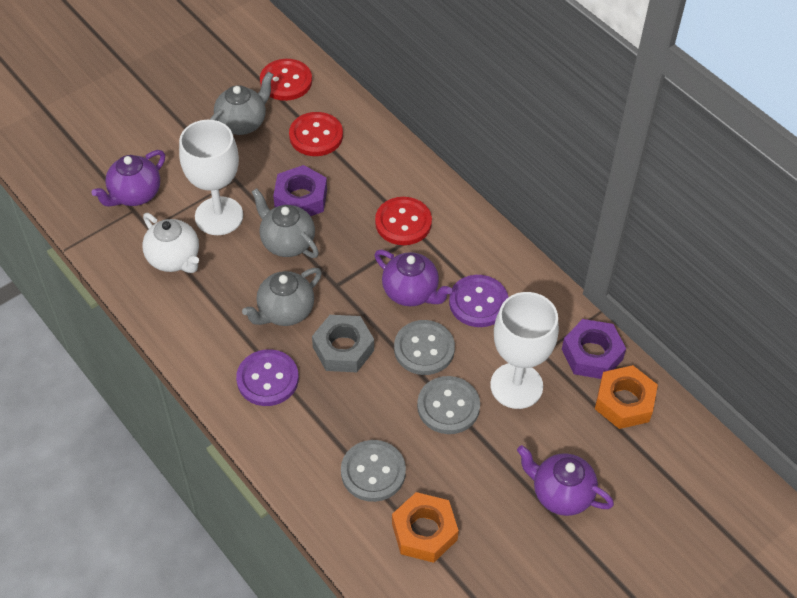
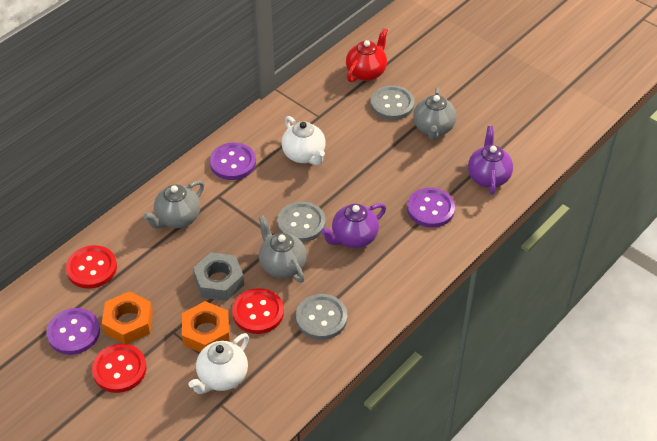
purple button: [236,349,299,406] [449,275,508,327] = 2 -> [46,308,100,355] [210,143,256,180] [407,188,455,228] = 3
purple nut: [273,165,327,216] [562,319,626,379] = 2 -> none = 0
purple teapot: [92,150,165,207] [374,250,452,306] [517,445,614,516] = 3 -> [321,203,386,248] [468,126,513,195] = 2
red teapot: none = 0 -> [346,28,388,82] = 1
white goblet: [179,120,243,235] [490,292,559,409] = 2 -> none = 0
white teapot: [142,213,199,273] = 1 -> [188,333,249,394] [282,116,326,165] = 2

